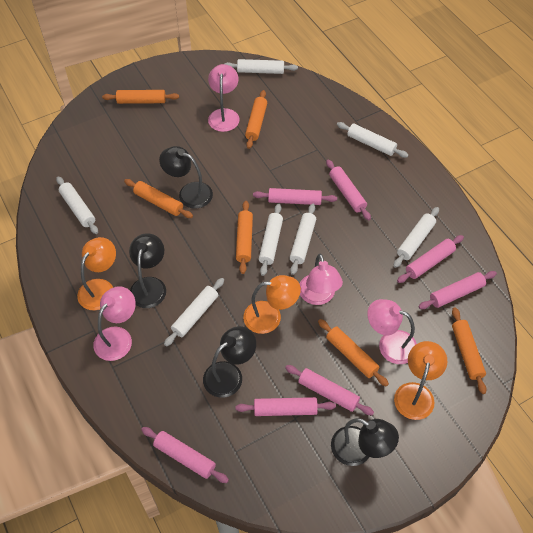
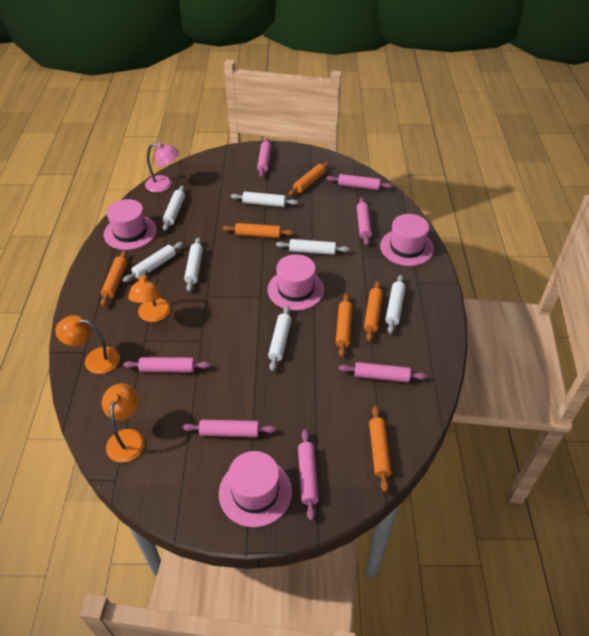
black lamp: [129,233,166,308] [159,146,213,209] [203,326,256,398] [331,418,399,466] = 4 -> none = 0
pink hat: none = 0 -> [104,199,157,250] [219,451,292,528] [267,254,324,311] [380,214,434,266] = 4
pink lamp: [93,286,136,361] [208,64,240,132] [300,254,343,305] [367,299,417,364] = 4 -> [145,142,179,192] = 1

